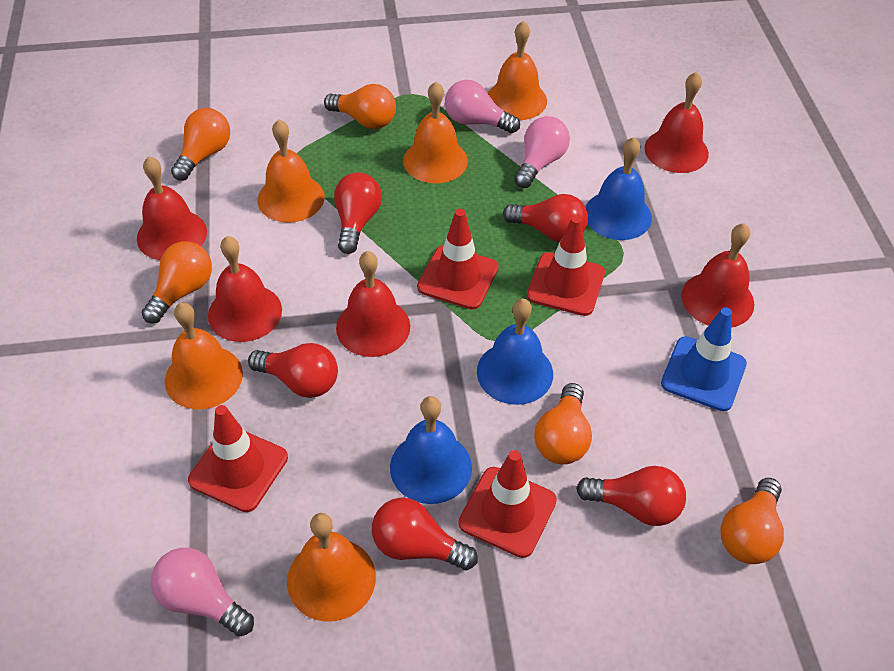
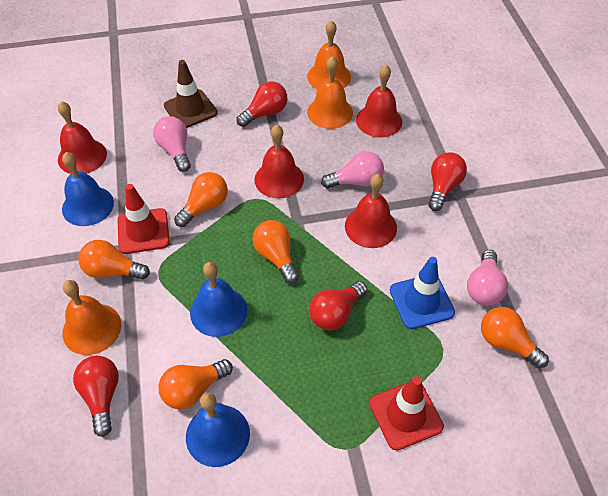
brown traffic cone: none = 0 -> [164,60,218,128] = 1
orange bell: [165,303,243,409] [257,120,325,223] [287,513,376,622] [403,82,468,183] [488,21,547,120] = 5 -> [63,280,121,355] [307,20,351,89] [307,56,353,129] = 3
red bell: [137,157,207,260] [208,236,282,342] [336,251,410,357] [644,72,709,173] [681,223,754,327] = 5 -> [58,101,107,174] [254,125,304,199] [345,174,397,248] [356,65,402,137] = 4
red light bulb: [248,343,338,398] [334,172,382,254] [372,498,478,570] [503,194,588,242] [576,466,686,526] = 5 -> [73,356,119,437] [237,81,287,127] [309,281,367,330] [428,152,467,211] = 4
red traffic cone: [188,405,288,512] [417,209,499,309] [458,450,557,558] [527,216,605,316] = 4 -> [117,184,170,254] [369,376,444,450] = 2

